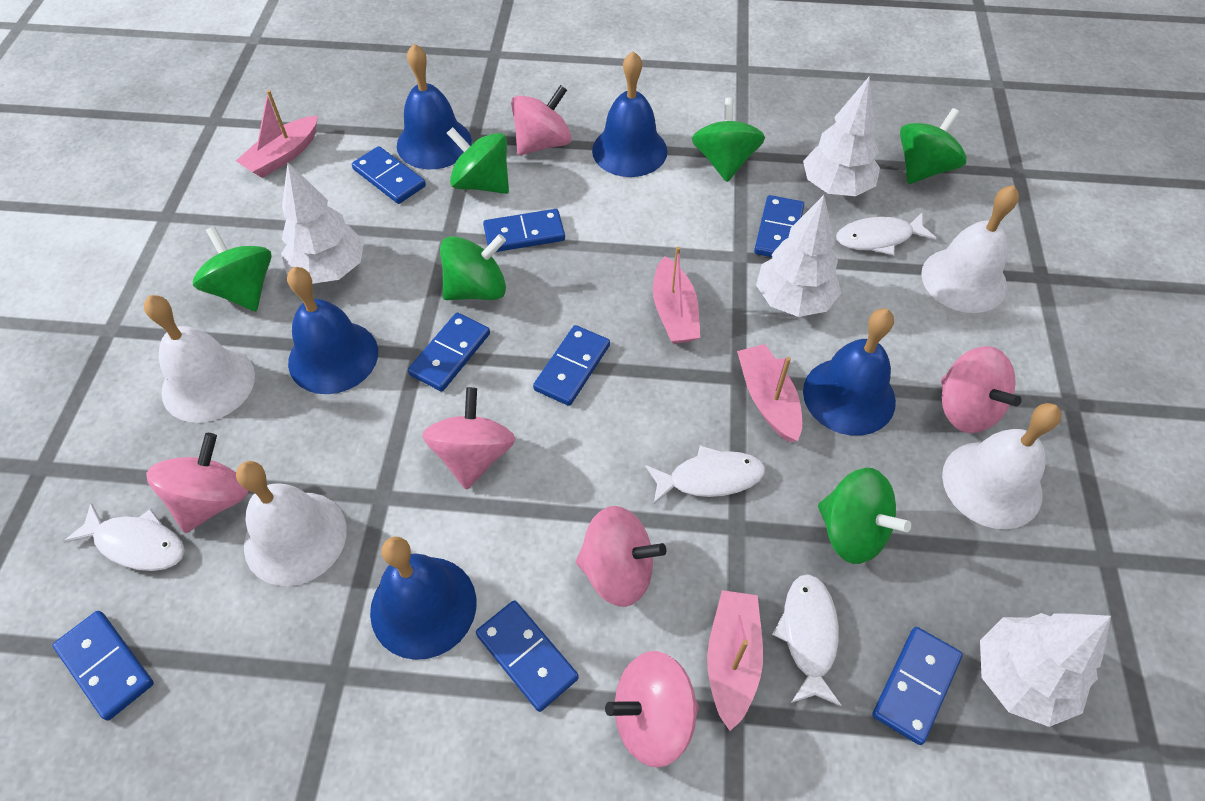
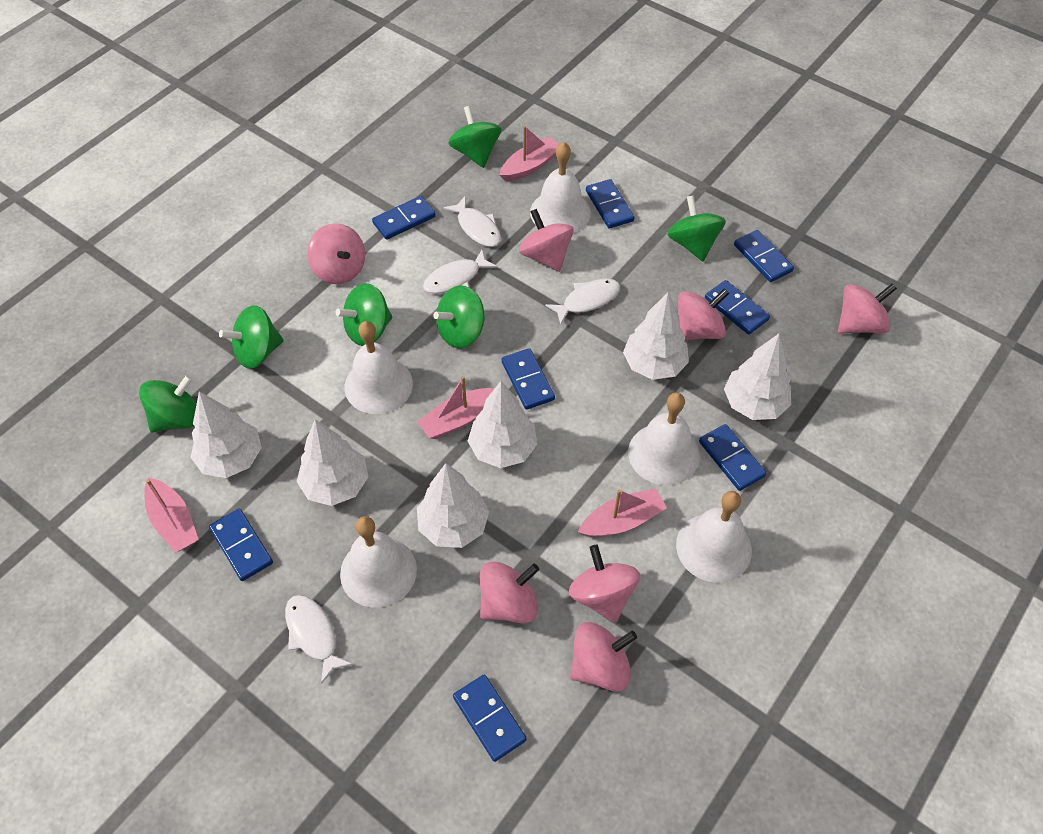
blue bell: [287,267,378,394] [370,537,477,660] [397,44,472,169] [592,51,667,177] [803,308,896,436] = 5 -> none = 0
pink spinning top: [146,433,249,533] [422,387,515,490] [511,85,572,155] [576,506,666,607] [605,651,699,768] [941,346,1022,433] = 6 -> [307,223,365,284] [480,561,539,624] [519,209,574,272] [569,545,640,623] [570,622,637,692] [678,288,729,340] [838,284,897,333] = 7
white bell: [144,295,255,423] [236,461,347,586] [921,185,1019,313] [942,403,1062,529] = 4 -> [340,516,417,608] [345,321,413,414] [530,142,591,233] [628,393,700,485] [676,491,752,583] = 5
white tree: [281,163,364,284] [756,195,841,317] [803,76,880,196] [980,613,1111,727] = 4 -> [190,391,262,478] [297,419,368,506] [417,463,489,548] [468,381,537,468] [623,292,689,380] [724,334,791,420] = 6

